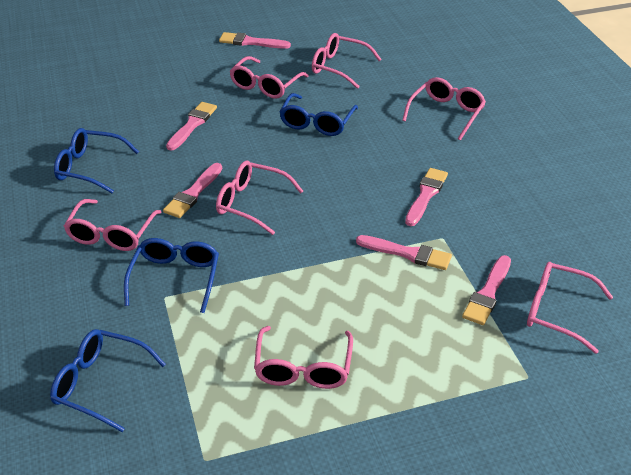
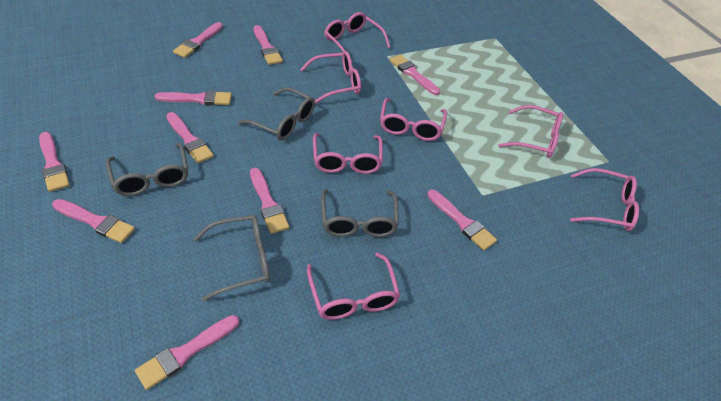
blue glasses: [50,329,166,432] [54,128,139,193] [124,238,219,313] [280,93,358,136] = 4 -> none = 0
grey glasses: none = 0 -> [106,143,188,196] [194,215,270,301] [238,88,315,140] [321,189,399,237] = 4
pink brush: [163,163,222,218] [166,102,217,151] [219,32,291,49] [356,235,452,270] [405,168,448,226] [462,255,511,325] = 6 -> [39,132,70,192] [52,199,135,243] [135,315,239,390] [154,90,232,105] [166,112,214,163] [173,22,223,58] [250,168,289,234] [253,25,283,65] [390,54,440,95] [427,190,497,251] = 10

